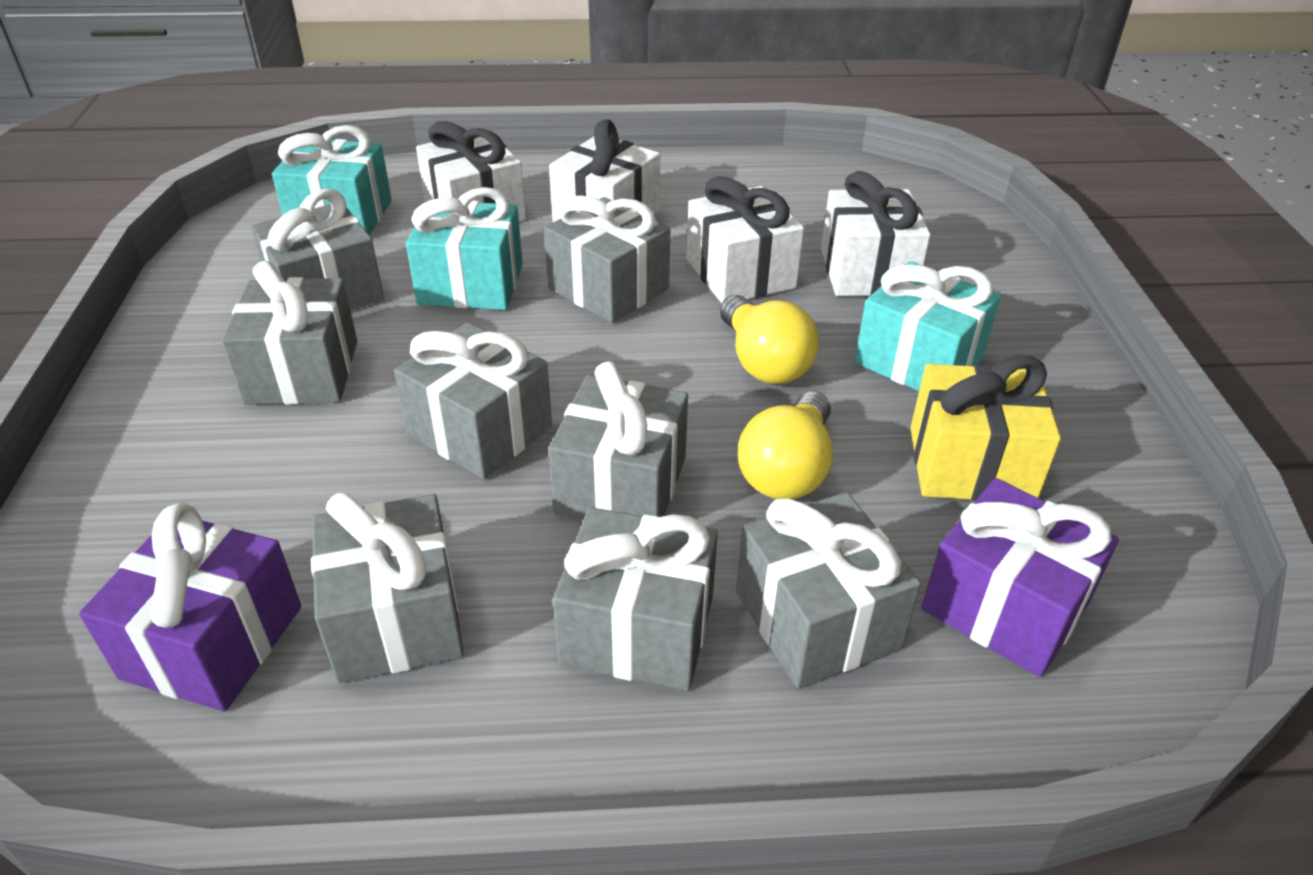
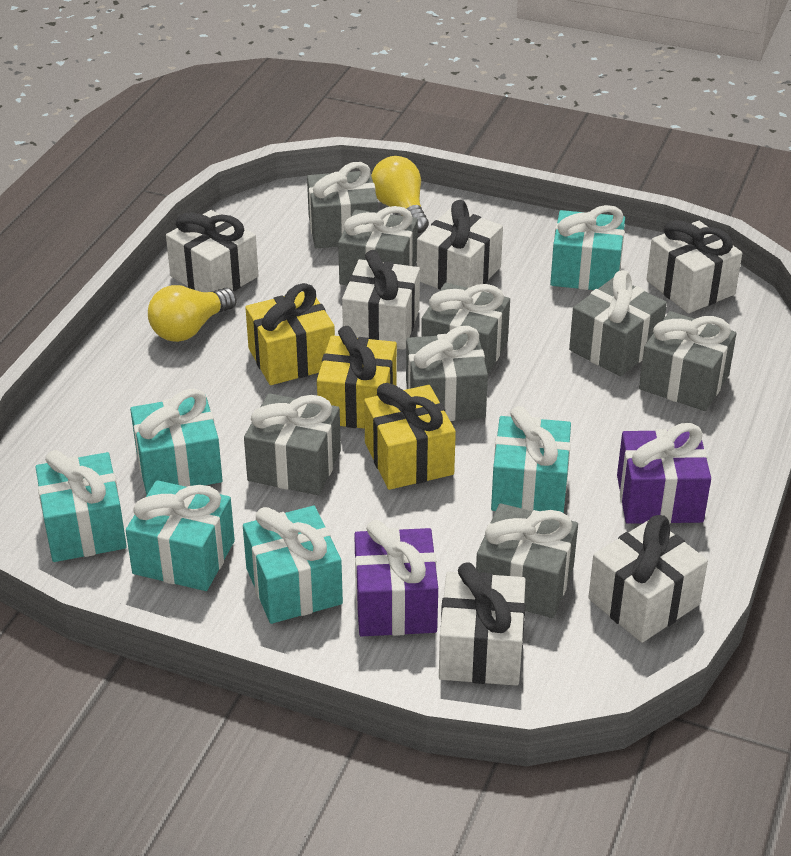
turquoise gift: [272,125,392,235] [406,187,523,310] [855,261,1001,391] = 3 -> [36,450,127,562] [126,480,235,591] [130,389,223,495] [243,506,343,624] [491,406,571,513] [550,205,625,290] = 6
white gift: [416,121,526,221] [549,119,660,222] [686,176,804,303] [821,171,930,296] = 4 -> [166,210,258,292] [342,250,420,350] [417,200,503,290] [439,562,526,686] [588,515,708,643] [646,220,742,313] = 6
yellow gift: [911,355,1061,501] = 1 -> [245,283,335,385] [317,326,397,429] [364,383,456,490] = 3

